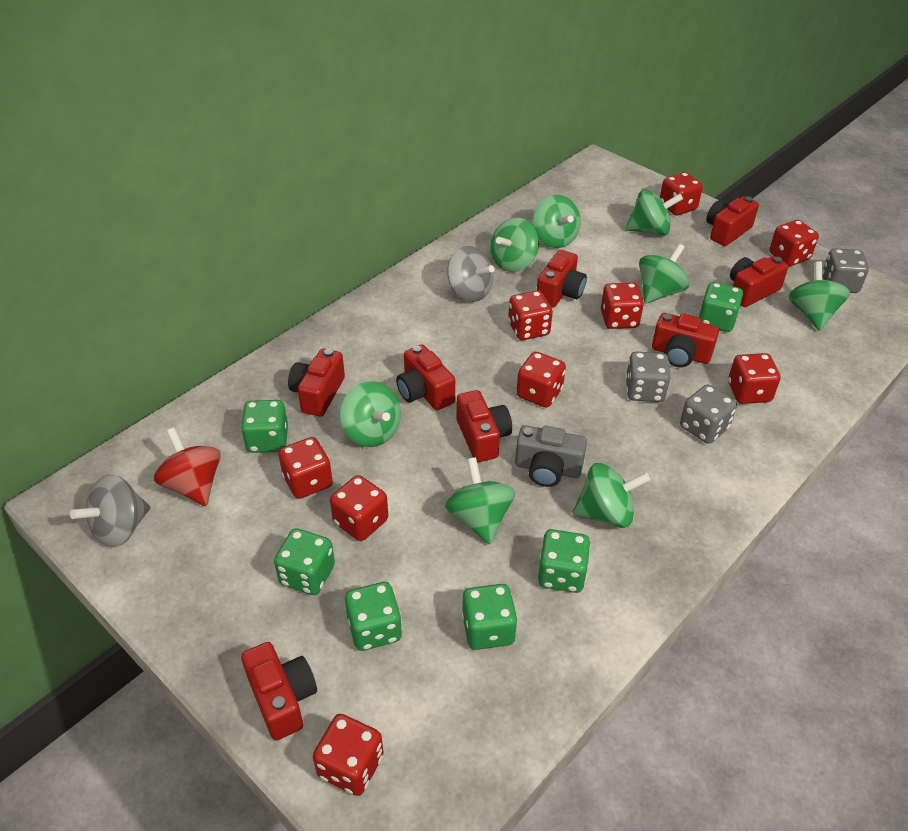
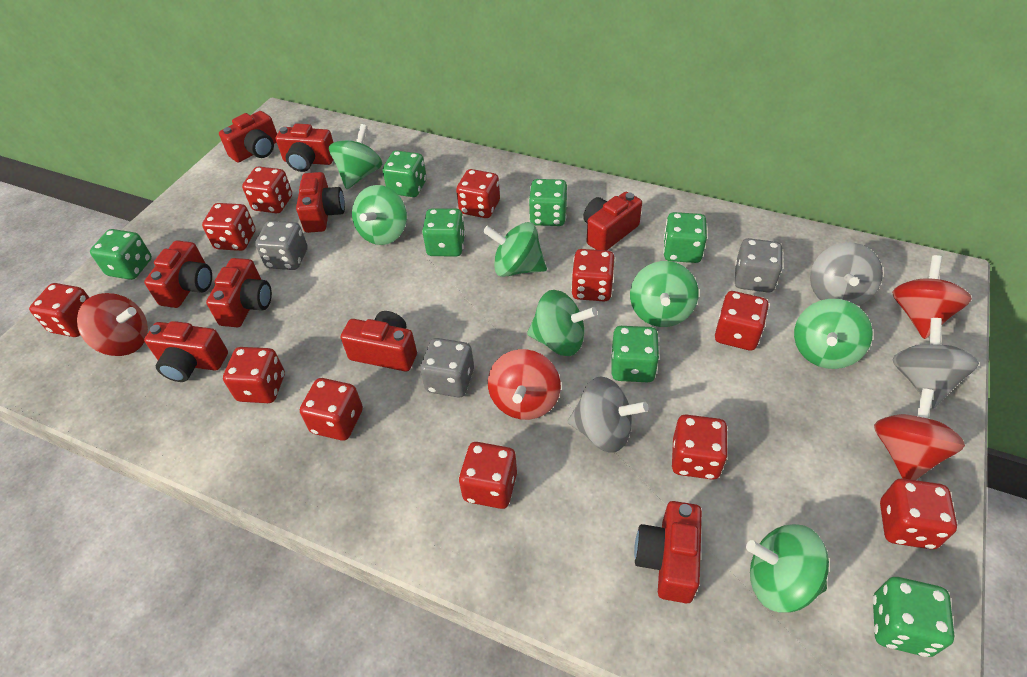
green dice: [241,400,288,453] [274,528,335,595] [345,582,402,651] [462,584,518,650] [538,529,591,593] [698,282,743,332] = 6 -> [90,229,152,280] [383,150,427,197] [422,208,465,257] [529,179,568,226] [611,326,659,382] [663,212,707,263] [873,577,954,657] = 7
green spinning top: [340,381,401,447] [445,457,515,544] [490,218,539,272] [533,195,581,248] [573,463,650,528] [625,189,683,236] [639,244,689,304] [789,261,850,331] = 8 -> [329,124,382,189] [352,185,407,245] [483,222,547,277] [527,290,597,356] [630,261,699,327] [746,524,829,613] [794,299,873,369] = 7
grey camera: [515,425,587,487] = 1 -> none = 0
grey spinning top: [70,474,151,547] [447,246,494,302] = 2 -> [568,377,648,453] [810,242,883,306] [892,318,979,409] = 3
red camera: [241,642,317,741] [288,349,345,417] [396,344,455,410] [456,390,512,462] [537,250,587,308] [652,313,719,367] [706,196,759,246] [730,256,788,307] = 8 -> [144,240,212,308] [144,321,228,382] [206,258,272,327] [219,111,277,163] [276,124,334,172] [296,172,345,233] [341,311,417,371] [583,192,642,250] [634,501,702,603] = 9
red dice: [278,437,333,499] [313,714,384,796] [330,475,388,541] [508,291,553,340] [517,352,566,408] [601,283,644,329] [660,172,703,216] [728,353,781,404] [769,220,819,266] = 9 -> [29,283,90,337] [202,203,255,251] [223,347,285,403] [242,166,292,213] [300,378,363,441] [456,169,500,218] [459,442,517,509] [571,249,615,301] [672,415,728,480] [715,291,769,351] [880,478,957,549] = 11
red spinning top: [154,427,221,506] = 1 -> [77,293,148,356] [488,349,561,420] [874,388,965,480] [892,255,972,339] = 4

